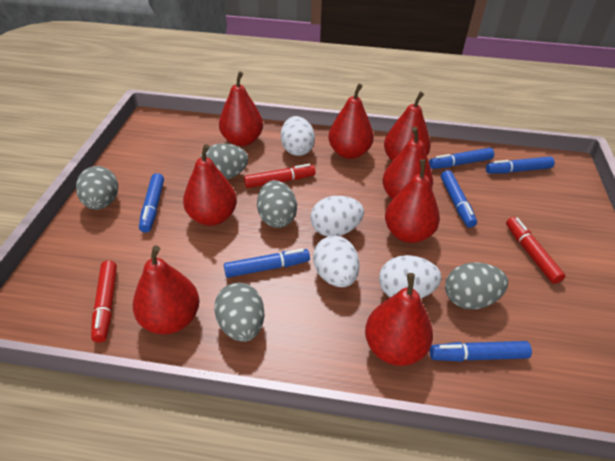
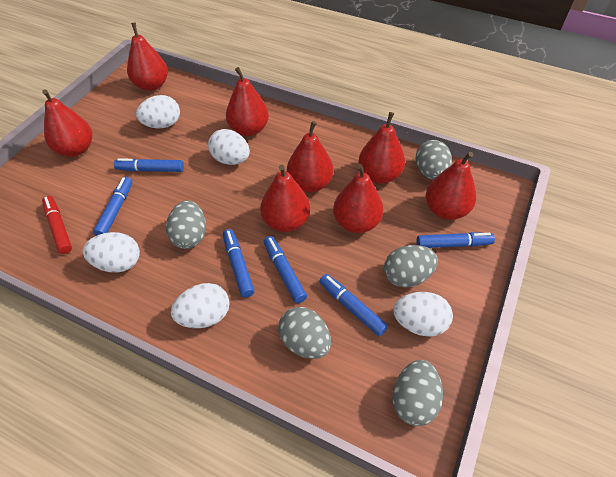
red marker: [91,260,117,342] [244,164,316,188] [506,217,565,284] = 3 -> [42,196,72,254] = 1
white egg: [281,116,315,156] [310,196,364,237] [313,235,360,287] [379,255,441,299] = 4 -> [82,232,140,272] [136,95,180,128] [171,283,230,328] [208,129,250,165] [393,292,453,337] = 5

